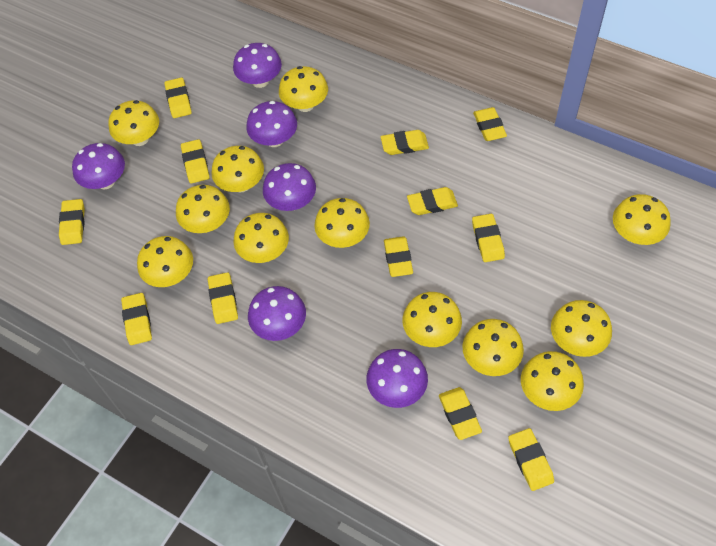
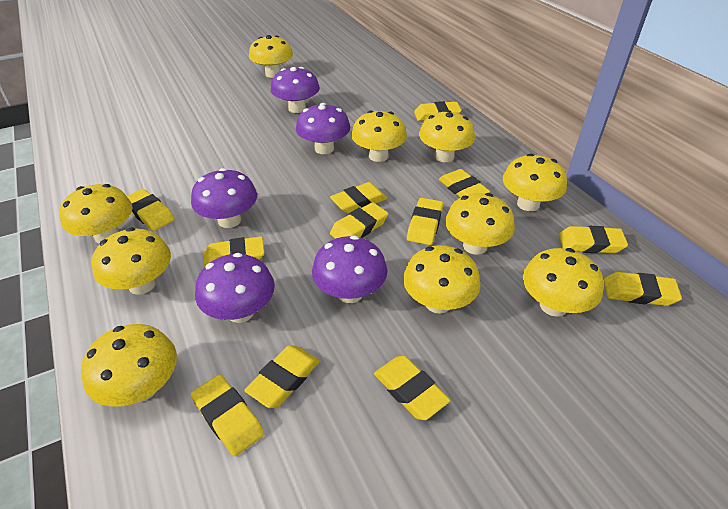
purple mushroom: [72,143,125,189] [233,43,282,88] [246,101,297,147] [248,286,306,341] [263,163,316,211] [366,349,428,408] = 6 -> [191,168,257,228] [195,253,275,323] [271,67,320,113] [296,103,350,154] [312,236,387,303] = 5
yellow mushroom: [109,100,159,146] [137,236,193,287] [176,185,230,233] [211,146,264,192] [233,213,289,263] [279,66,328,112] [314,198,370,248] [403,292,462,347] [462,319,524,376] [521,351,584,411] [551,300,612,357] [613,194,671,245] = 12 -> [60,184,133,244] [81,324,177,407] [92,228,171,295] [249,35,293,78] [351,111,407,162] [403,245,480,314] [419,110,475,162] [445,193,515,255] [503,153,567,211] [523,248,604,317] = 10

